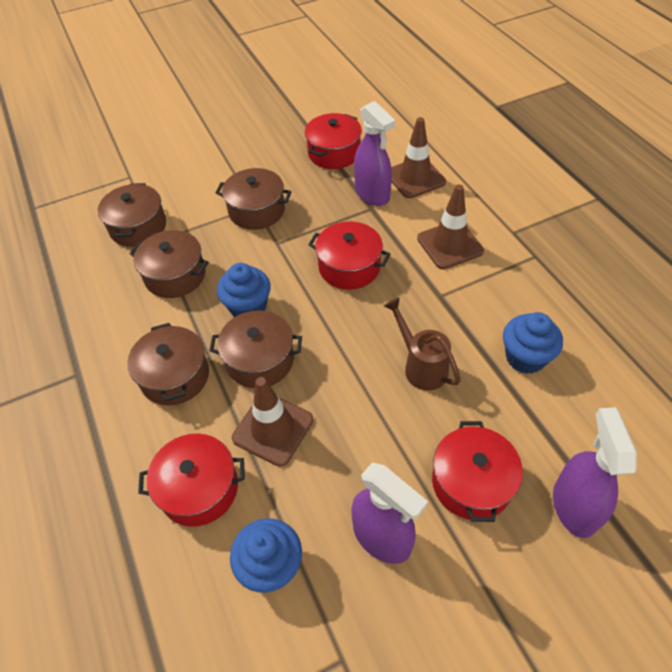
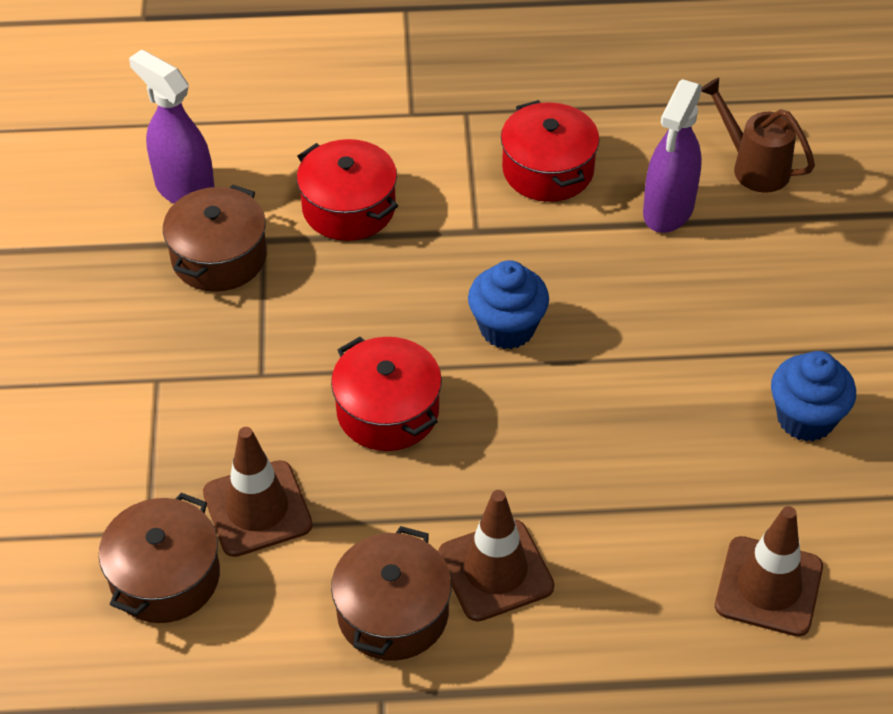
blue cupcake: [217,263,271,317] [230,518,302,593] [503,312,563,374] = 3 -> [468,260,549,349] [771,351,856,441] = 2
brown pot: [98,183,166,247] [127,323,209,405] [130,230,209,298] [209,310,302,388] [216,168,292,230] = 5 -> [99,493,220,623] [163,184,267,292] [331,526,452,661] = 3
purple spray bottle: [351,463,428,564] [354,101,396,206] [553,407,637,538] = 3 -> [129,50,215,204] [643,79,702,233] = 2
red pot: [138,433,245,527] [305,113,362,169] [308,221,390,290] [432,421,523,522] = 4 -> [297,139,398,241] [331,337,442,451] [501,100,600,202] = 3

